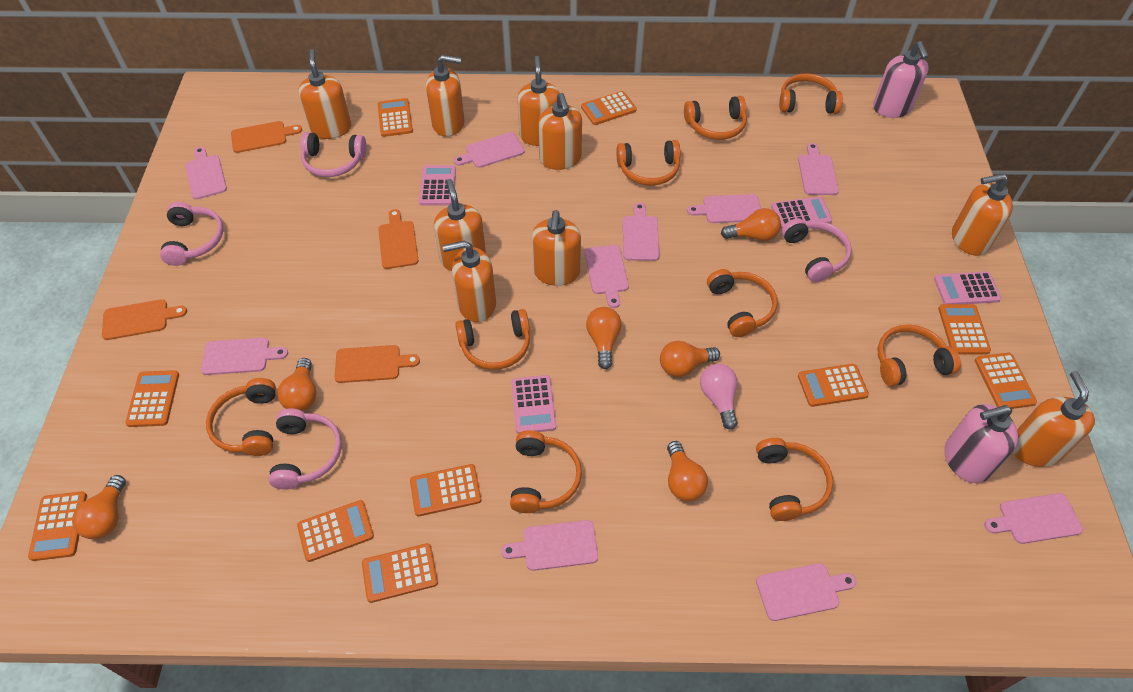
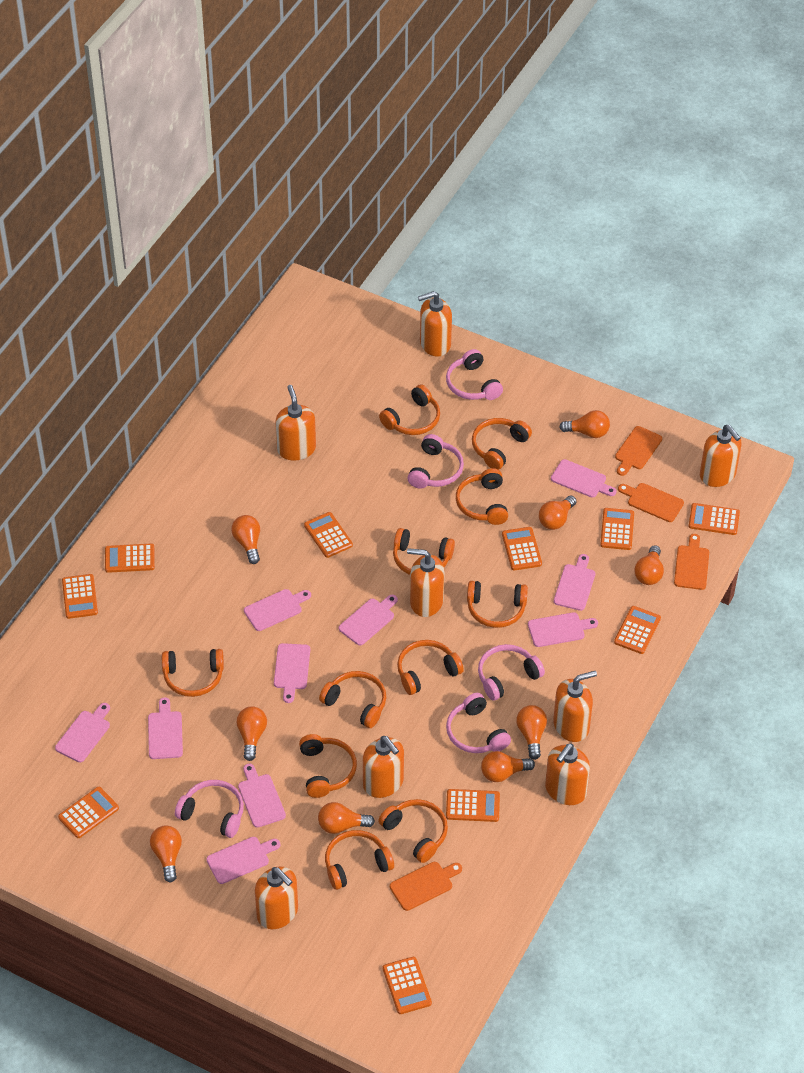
orange headphones: [206,378,276,456] [455,309,530,370] [510,430,582,513] [616,140,680,186] [684,96,747,140] [707,269,777,337] [756,438,833,521] [779,73,843,114] [878,325,961,386] = 9 -> [162,649,224,697] [299,734,357,798] [319,671,386,728] [325,830,394,890] [378,799,448,863] [379,384,440,435] [393,528,455,575] [397,640,464,695] [456,468,508,525] [467,581,528,628] [472,418,532,470] = 11
orange light bulb: [72,475,126,539] [277,358,316,411] [586,307,622,369] [660,341,720,377] [667,441,708,501] [721,208,781,241] = 6 -> [150,825,182,882] [231,515,260,564] [236,706,267,761] [318,802,375,834] [481,751,535,782] [516,705,547,760] [539,496,576,530] [559,410,610,438] [634,545,664,585] = 9
orange soap dispenser: [298,49,351,139] [426,55,465,137] [434,179,486,271] [442,240,496,322] [517,56,560,146] [532,210,581,286] [538,93,582,170] [952,173,1013,256] [1013,371,1095,467] = 9 -> [255,867,298,929] [275,385,316,460] [363,736,404,798] [407,548,445,617] [418,291,452,357] [545,743,590,805] [553,671,597,742] [700,425,741,487] = 8
pink calculator: [419,165,456,206] [511,375,556,434] [771,197,833,229] [934,272,1001,304] = 4 -> none = 0
pink headphones: [160,202,223,266] [269,409,342,489] [301,132,367,177] [781,218,852,282] = 4 -> [175,780,244,838] [408,434,464,489] [446,349,503,400] [446,693,511,753] [478,644,545,701] = 5
pink light bulb: [700,364,737,430] = 1 -> none = 0
pink soap dispenser: [873,41,929,118] [944,404,1018,483] = 2 -> none = 0

